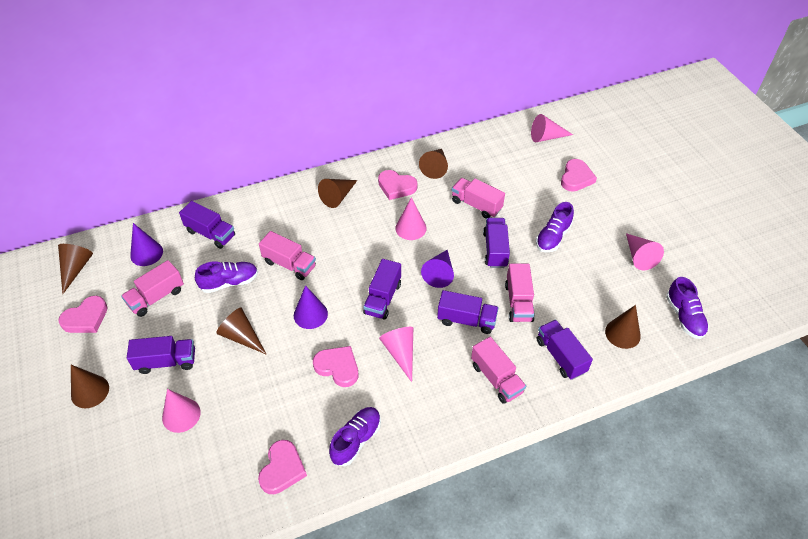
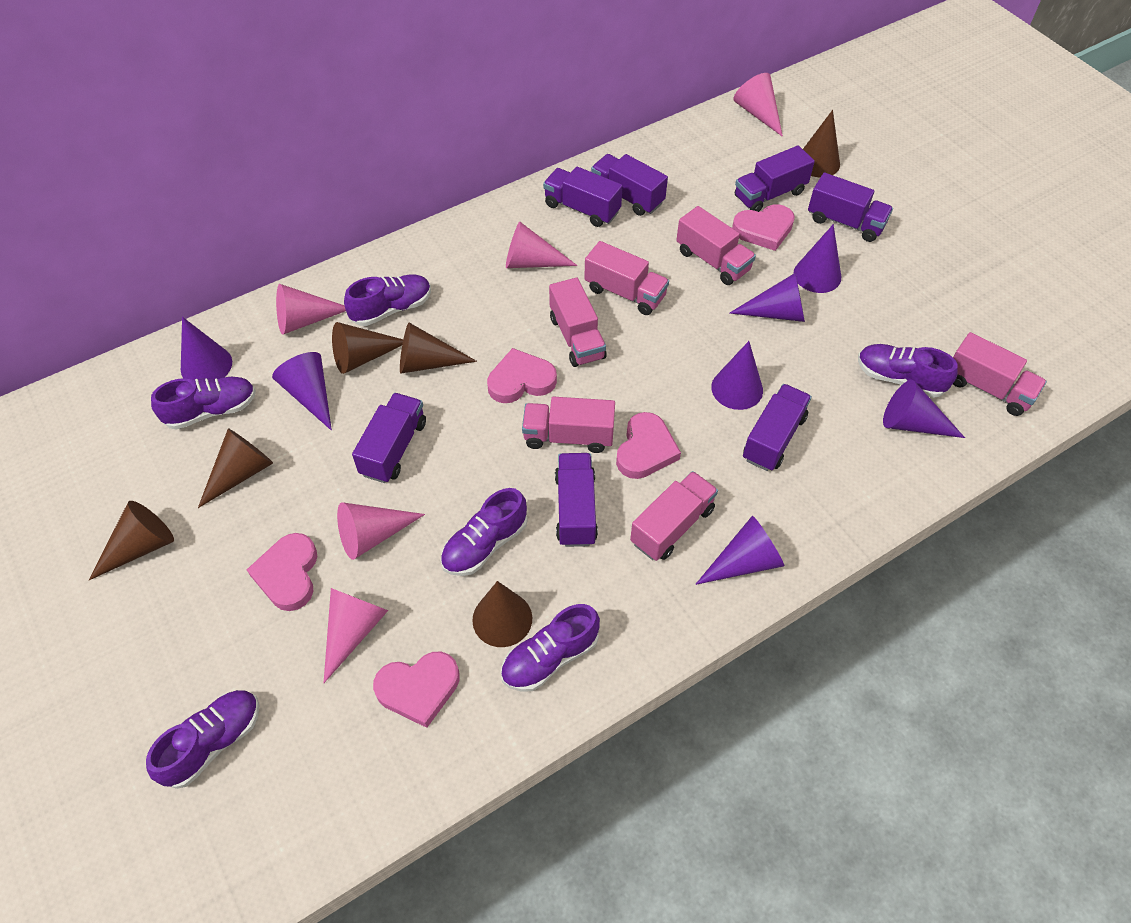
pink truck: [121,260,184,317] [259,231,316,280] [452,178,505,218] [471,337,526,404] [505,264,535,322] = 5 -> [522,397,615,453] [549,277,606,367] [584,241,669,315] [630,471,718,561] [676,206,756,285] [953,332,1047,416] = 6
purple cone: [130,223,163,266] [294,285,328,329] [421,250,454,288] = 3 -> [181,317,232,380] [272,352,332,431] [696,516,784,585] [711,341,763,410] [730,273,805,322] [794,224,841,293] [883,380,965,438] = 7
purple shoe: [195,261,258,293] [329,407,381,466] [536,202,574,252] [666,277,709,339] = 4 -> [146,690,260,789] [151,377,256,430] [344,274,431,326] [440,488,527,576] [501,604,600,692] [858,344,957,398] = 6
purple truck: [127,336,195,374] [179,201,235,249] [363,259,401,320] [437,290,499,334] [483,218,510,268] [537,320,593,380] = 6 -> [352,393,426,483] [543,167,623,227] [555,453,598,547] [591,154,668,216] [735,146,815,212] [743,384,812,471] [808,173,893,242] = 7

